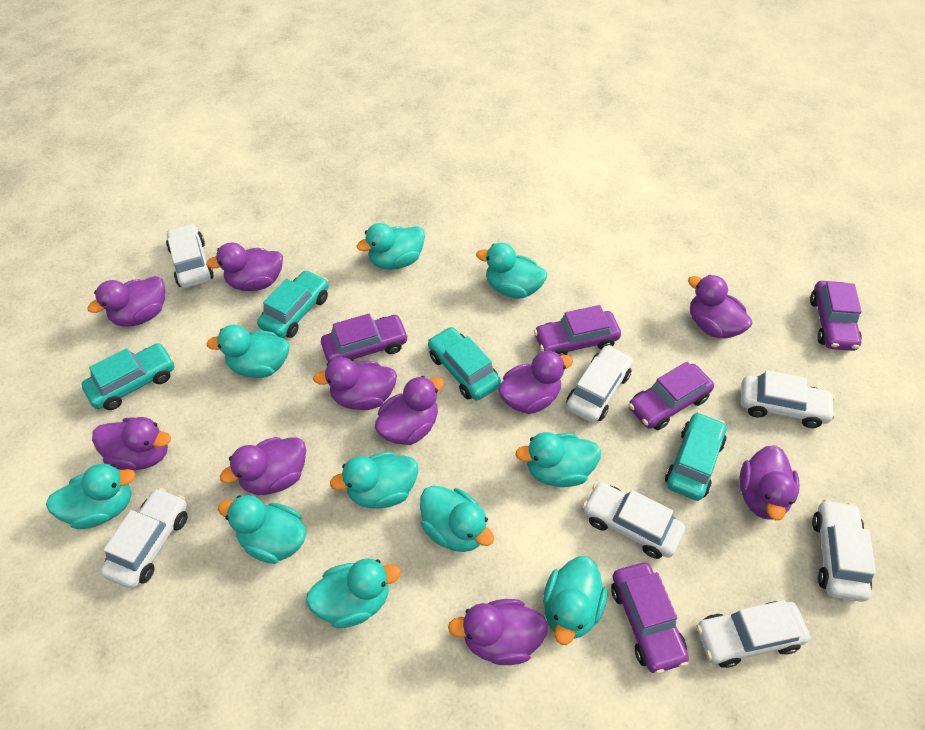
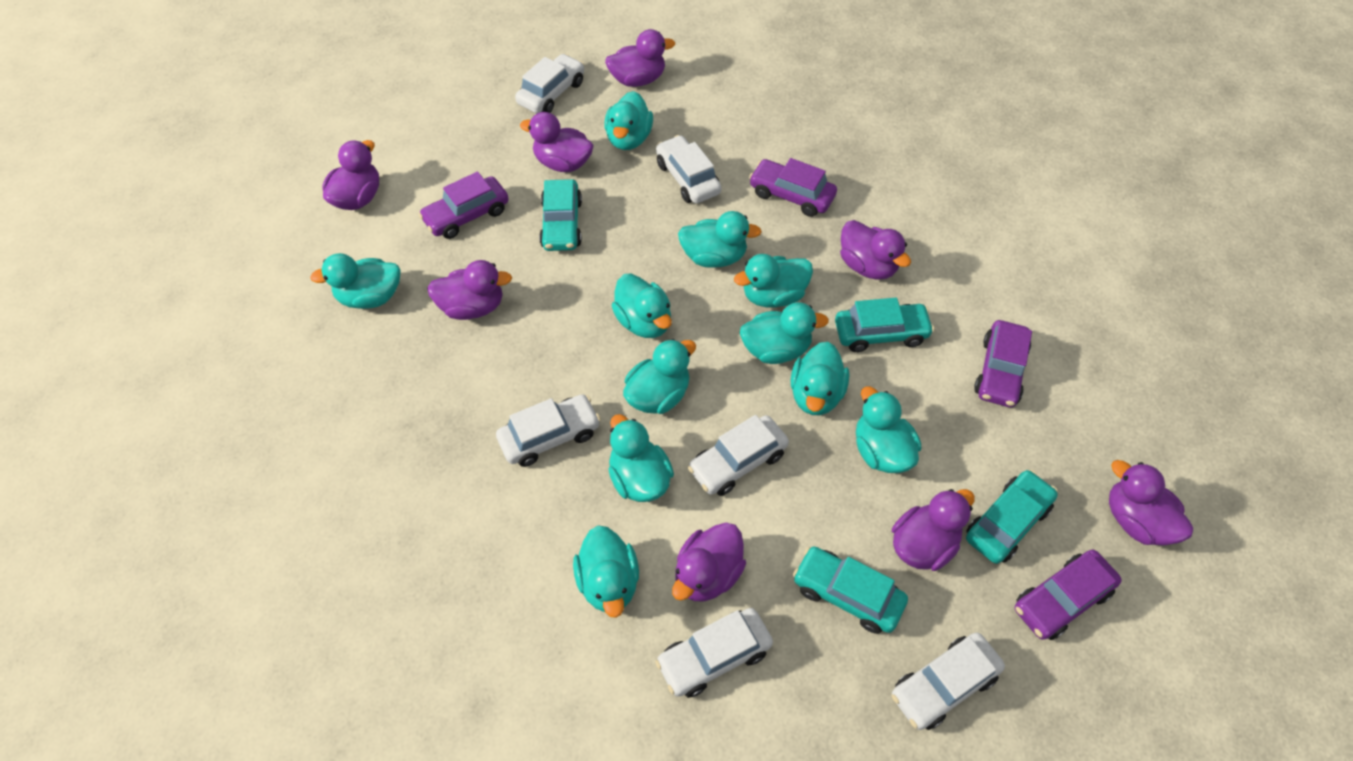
purple car: [321,314,409,362] [534,305,621,356] [611,563,689,674] [629,361,714,430] [810,281,862,351] = 5 -> [418,171,509,239] [749,158,837,217] [974,320,1032,407] [1015,550,1122,640] = 4
purple duck: [88,276,165,327] [92,417,171,470] [206,242,283,291] [220,437,306,495] [313,357,397,410] [375,376,444,445] [448,599,548,665] [498,351,573,414] [688,275,752,339] [739,445,799,520] = 10 -> [322,140,379,210] [427,260,512,320] [520,112,594,172] [605,29,675,87] [672,523,746,601] [840,220,911,280] [892,489,975,571] [1109,460,1193,546] = 8
turquoise duck: [46,463,136,529] [206,325,290,378] [218,495,306,564] [306,558,401,628] [330,452,418,508] [357,223,425,270] [420,486,494,552] [476,243,547,299] [515,432,601,487] [543,556,607,645] = 10 -> [310,253,400,309] [573,526,639,618] [604,91,653,150] [608,414,674,502] [612,273,672,338] [623,339,696,414] [678,211,762,268] [734,254,813,308] [740,302,829,364] [790,342,849,415] [856,386,921,473] = 11
white car: [100,488,188,589] [166,223,214,288] [566,345,633,423] [583,482,685,559] [697,600,810,668] [741,370,836,428] [812,499,876,602] = 7 -> [496,394,601,467] [515,54,584,113] [655,608,773,698] [656,135,722,204] [688,415,789,496] [892,632,1005,730] = 6

